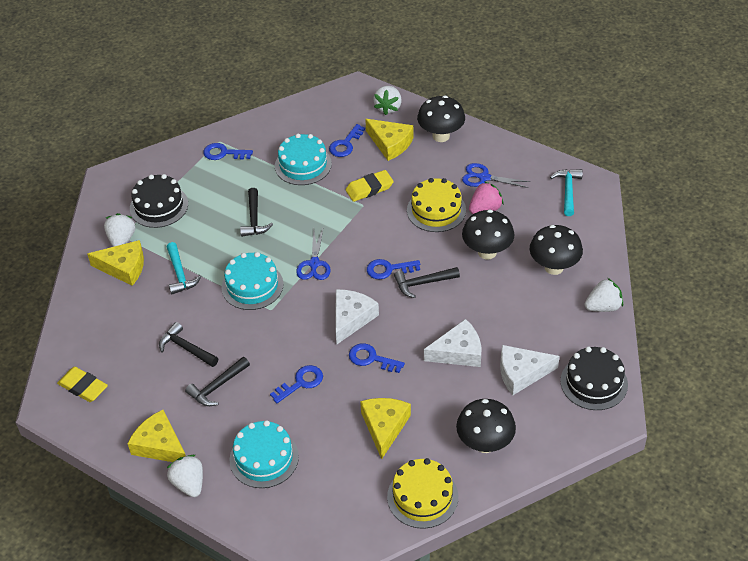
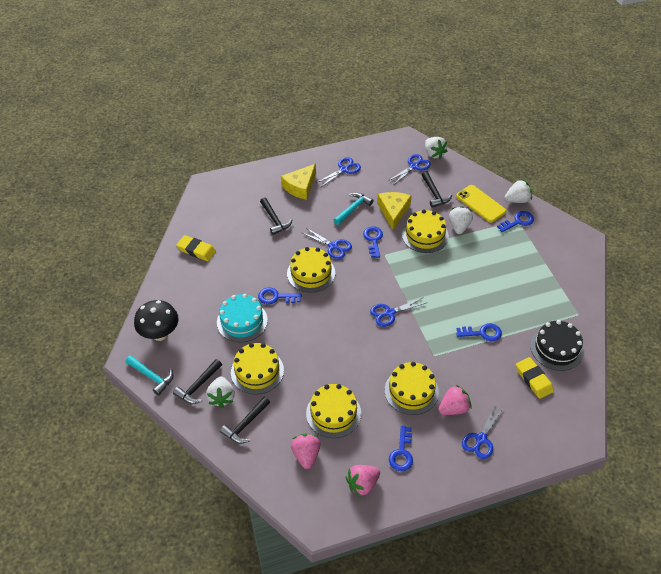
black cake: [130,174,188,228] [560,346,628,410] = 2 -> [530,320,584,371] = 1
black mushroom: [417,96,465,142] [456,399,516,453] [462,210,515,259] [530,225,583,275] = 4 -> [134,300,179,341] = 1
blue scissors: [296,229,331,280] [462,163,530,188] = 2 -> [302,228,352,259] [317,157,361,187] [370,297,426,327] [388,154,431,184] [462,403,504,459] = 5
pink strawberry: [469,181,504,214] = 1 -> [291,434,321,469] [346,465,380,497] [438,385,471,415] = 3
turquoise cake: [222,252,284,310] [230,420,299,488] [275,134,332,185] = 3 -> [217,294,268,342] = 1
white cheese: [335,289,379,344] [424,319,481,367] [500,345,560,395] = 3 -> none = 0
yellow cake: [387,458,458,529] [407,178,466,232] = 2 -> [231,343,284,394] [287,247,335,293] [306,384,361,438] [385,362,439,415] [402,210,449,253] = 5
yellow cheese: [87,240,144,286] [127,410,186,462] [360,398,411,459] [365,119,414,161] = 4 -> [281,164,316,200] [377,192,411,230] = 2
yellow phone: none = 0 -> [456,185,507,222] = 1

